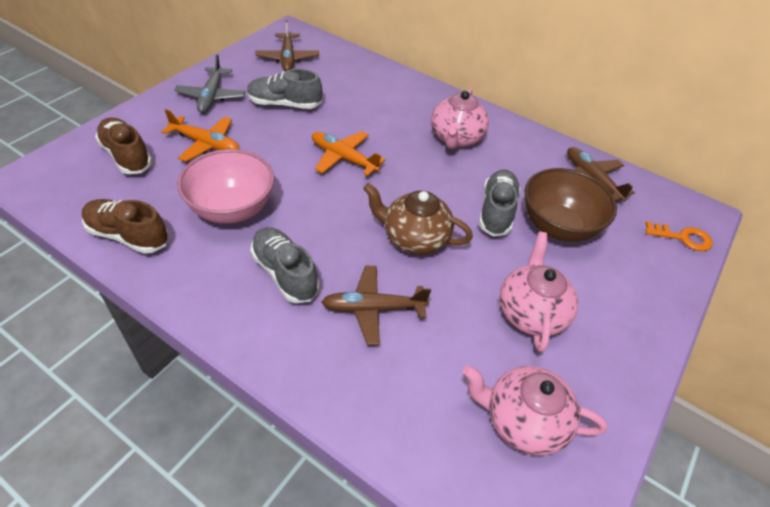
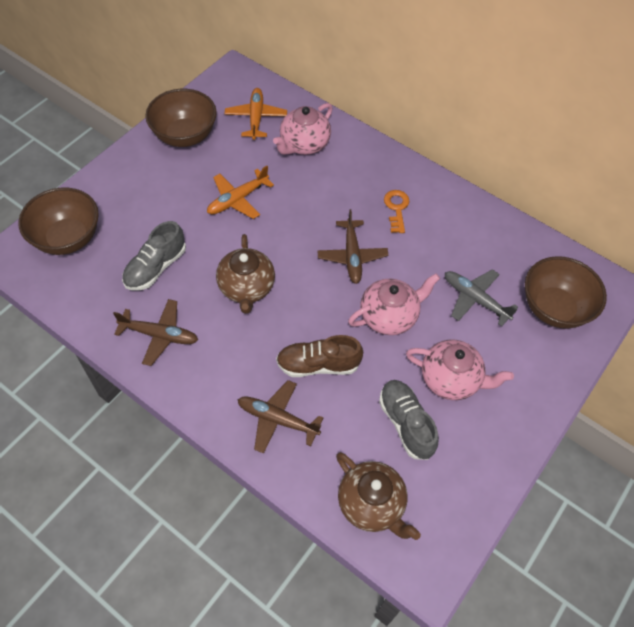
brown bowl: [525,168,617,242] = 1 -> [18,188,99,255] [145,89,217,147] [525,256,607,329] = 3
brown shoe: [82,199,169,254] [95,117,152,174] = 2 -> [276,335,363,377] = 1
brown teapot: [363,183,473,255] = 1 -> [216,234,275,314] [336,452,421,540] = 2
grey shoe: [247,69,322,109] [250,227,319,303] [479,169,521,236] = 3 -> [122,221,186,290] [379,380,439,460] = 2
pink bowl: [177,149,274,224] = 1 -> none = 0

